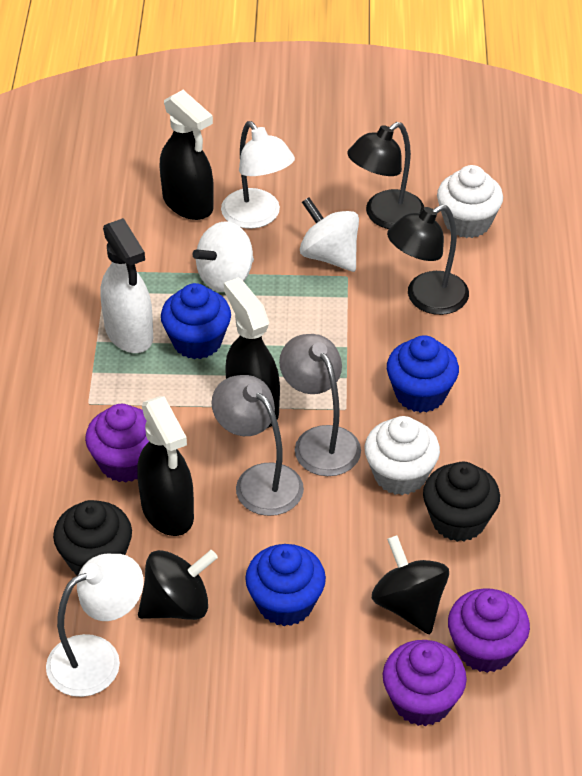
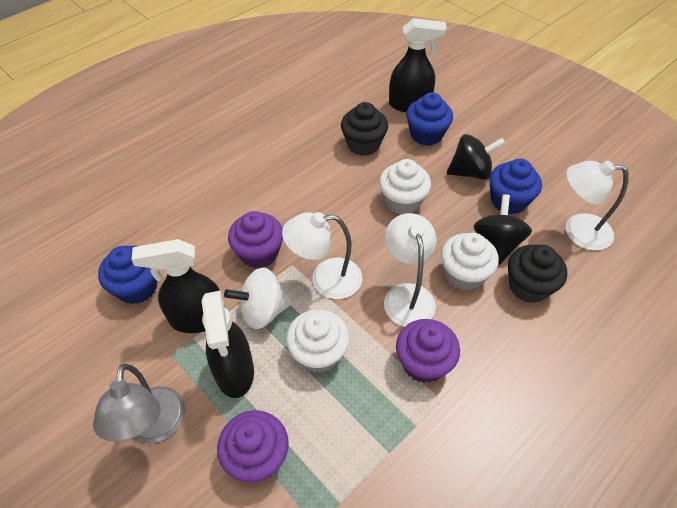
black lamp: [347,122,424,229] [387,205,469,315] = 2 -> none = 0
grey lamp: [212,375,304,516] [279,334,361,476] = 2 -> [93,364,185,443] = 1
white cupcake: [365,416,440,495] [437,165,503,238] = 2 -> [286,310,349,373] [379,159,431,215] [441,233,499,291] = 3
white lamp: [46,554,143,697] [221,121,295,229] = 2 -> [282,212,362,299] [384,213,437,327] [566,161,629,250] = 3
white spinning top: [192,222,254,292] [300,197,359,272] = 2 -> [224,267,293,329] = 1
white spray bottle: [101,218,153,353] = 1 -> none = 0

